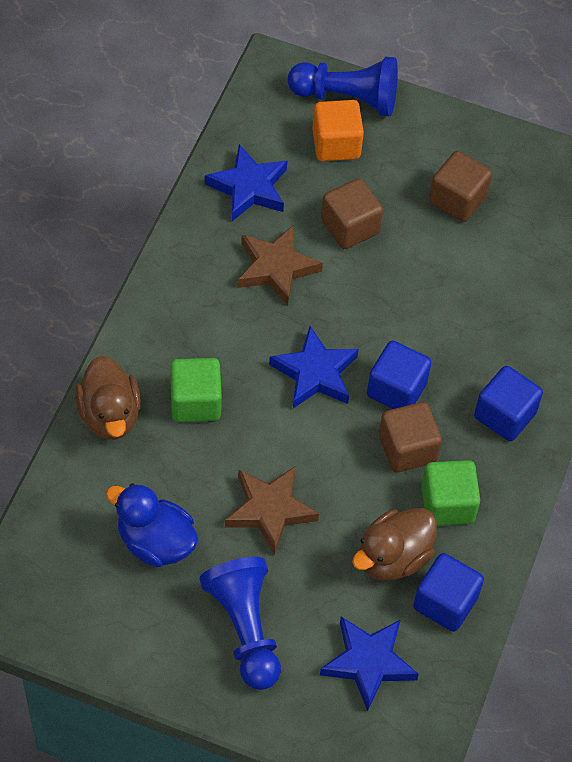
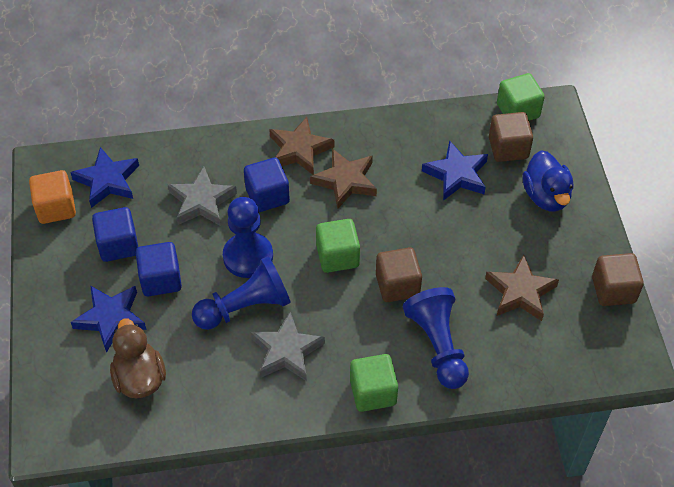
blue pawn: [199,557,281,690] [288,57,398,117] = 2 -> [192,256,291,330] [223,197,273,278] [403,287,469,389] = 3
brown duck: [75,356,141,440] [352,508,437,581] = 2 -> [110,318,166,398] = 1
brown star: [225,466,319,555] [238,225,323,305] = 2 -> [269,117,334,175] [310,149,377,209] [485,255,559,321] = 3
green cube: [170,358,222,422] [421,460,480,526] = 2 -> [316,219,360,273] [350,354,398,412] [497,73,545,121] = 3
grey star: none = 0 -> [168,167,237,226] [250,312,325,381] = 2

